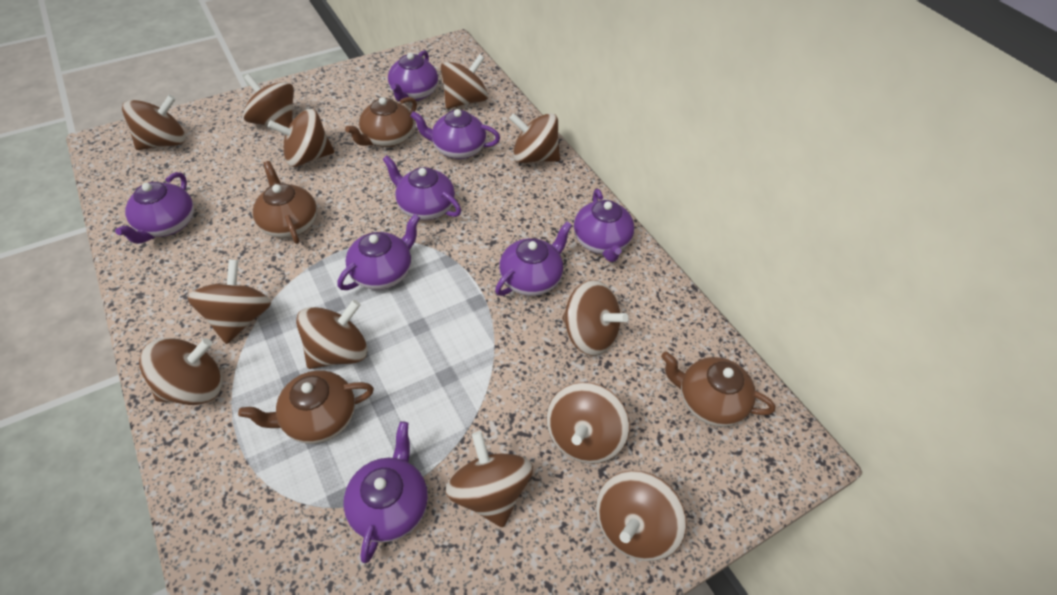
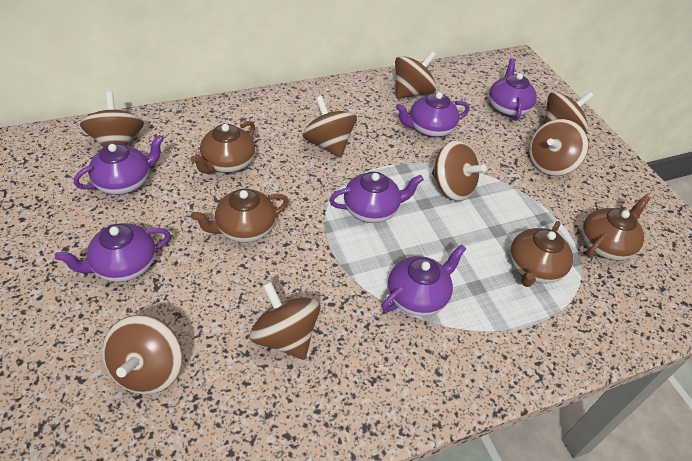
brown spinning top: [122,95,186,150] [139,338,222,405] [187,259,271,344] [243,74,294,128] [268,109,334,167] [296,300,368,369] [441,54,488,109] [445,431,533,527] [509,113,560,163] [546,382,630,464] [562,280,628,356] [596,470,687,561] = 12 -> [80,92,144,147] [102,315,182,395] [249,281,321,360] [302,96,357,158] [395,51,436,99] [432,140,486,201] [529,119,589,176] [544,91,594,133] = 8
purple teapot: [115,172,194,244] [337,214,420,290] [343,421,428,563] [382,156,461,220] [388,50,438,102] [410,109,500,159] [495,221,572,296] [574,189,634,262] = 8 -> [55,223,171,282] [74,135,164,195] [329,172,424,223] [382,244,466,316] [396,92,470,138] [489,58,537,121] = 6

